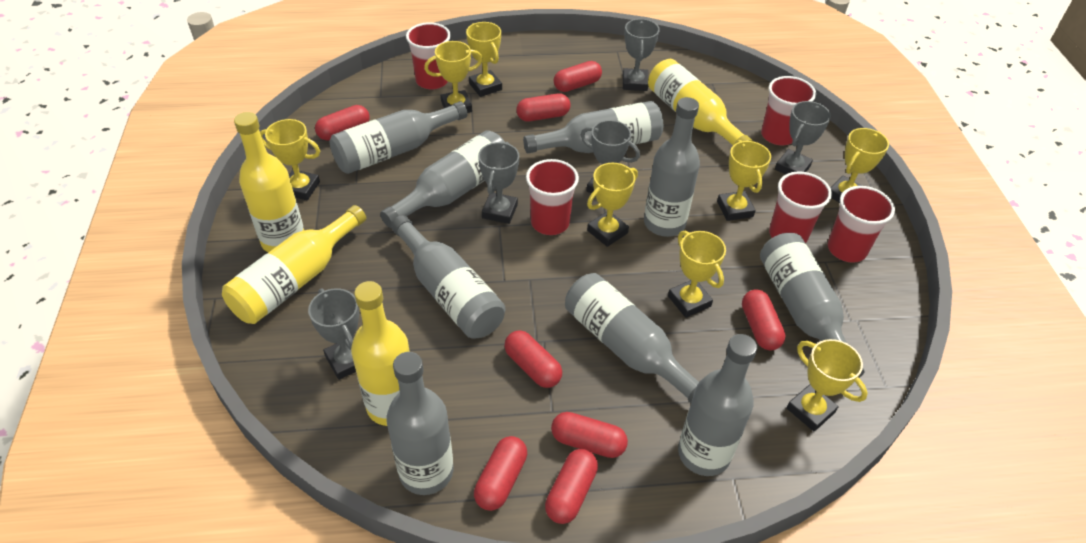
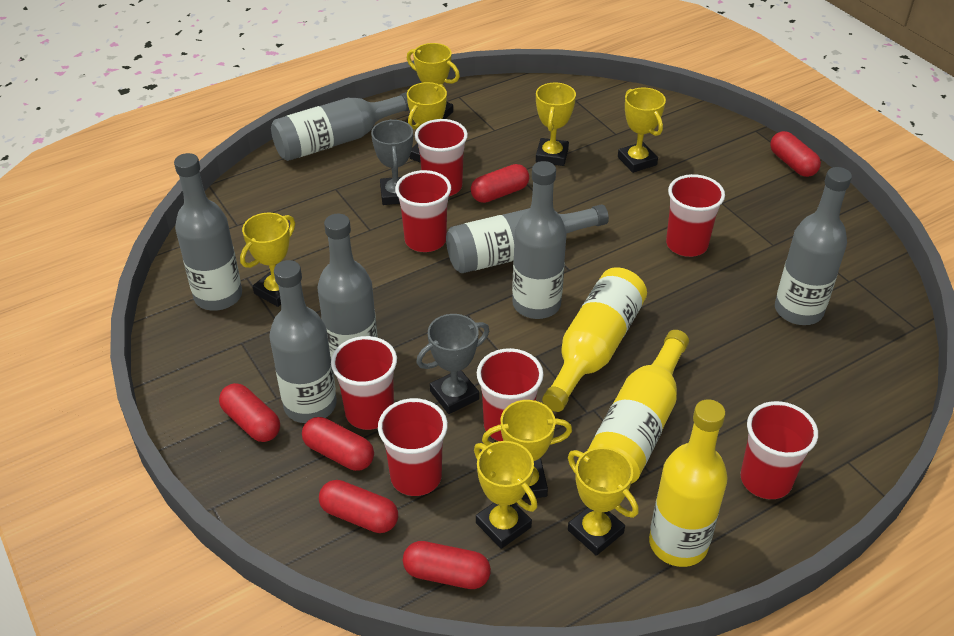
grey bottle: [329,101,467,174] [380,130,505,228] [386,352,454,495] [391,215,505,338] [523,101,663,153] [565,273,699,403] [644,97,700,237] [678,334,757,476] [760,233,865,378] = 9 -> [174,153,242,311] [269,260,337,423] [271,92,410,161] [317,214,378,358] [446,204,609,273] [512,161,567,319] [775,167,852,325] = 7
grey trophy: [308,288,359,380] [478,142,519,224] [581,120,640,193] [623,19,660,91] [775,101,831,175] = 5 -> [371,119,413,205] [416,314,489,414] = 2
red capsule: [315,105,370,141] [474,436,527,511] [504,330,562,388] [516,93,571,121] [545,449,598,524] [551,412,628,458] [554,61,602,92] [742,290,786,350] = 8 -> [219,383,280,442] [302,417,374,471] [319,480,398,533] [403,541,491,589] [471,164,529,203] [770,131,821,177] = 6
red cup: [406,22,451,90] [526,159,579,235] [761,76,816,145] [769,171,832,243] [828,186,895,263] = 5 -> [331,336,397,430] [378,398,448,496] [395,170,451,252] [415,119,468,196] [477,348,544,441] [666,174,725,257] [740,401,818,499] = 7
yellow bottle: [222,205,366,324] [234,112,304,252] [351,281,410,426] [648,59,753,145] = 4 -> [542,267,647,412] [587,330,689,484] [649,399,728,567] = 3

